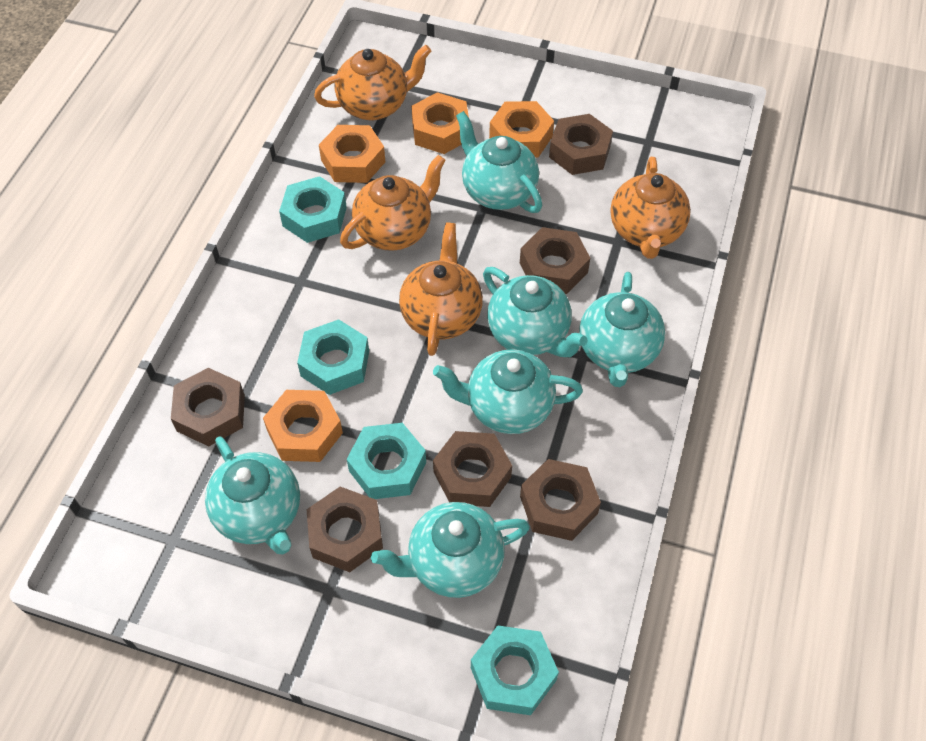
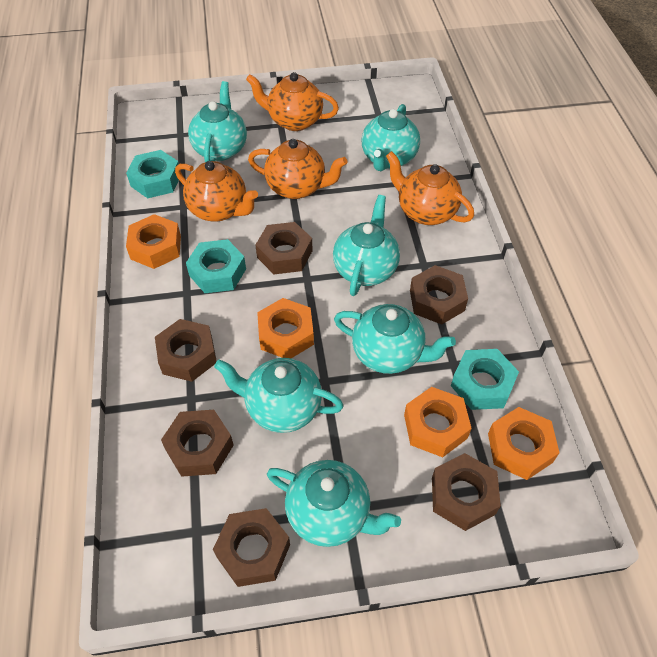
turquoise nut: [279,176,347,243] [297,319,369,395] [347,423,426,499] [471,626,559,715] = 4 -> [126,150,179,198] [186,239,246,293] [451,349,519,410] = 3

